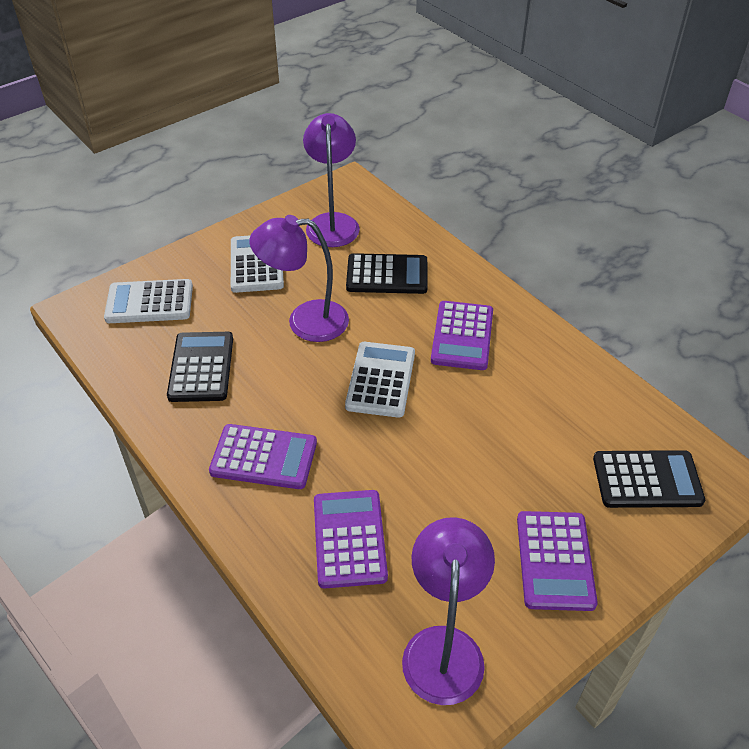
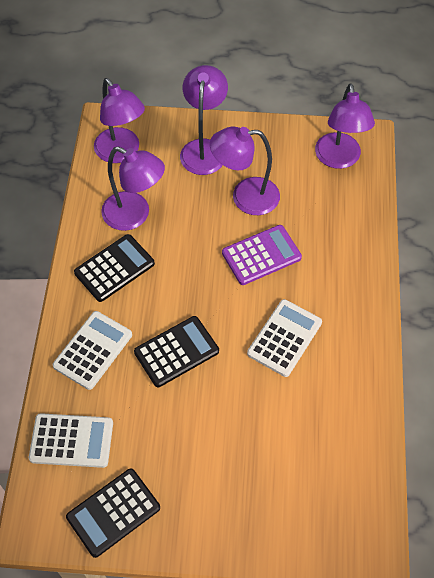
purple calculator: [209,424,317,489] [314,490,388,589] [431,301,493,370] [517,511,598,611] = 4 -> [222,225,302,285] = 1
purple lamp: [249,215,349,342] [303,113,360,247] [402,517,495,705] = 3 -> [94,78,145,163] [101,146,165,231] [180,65,228,175] [210,127,280,215] [315,83,375,169] = 5

